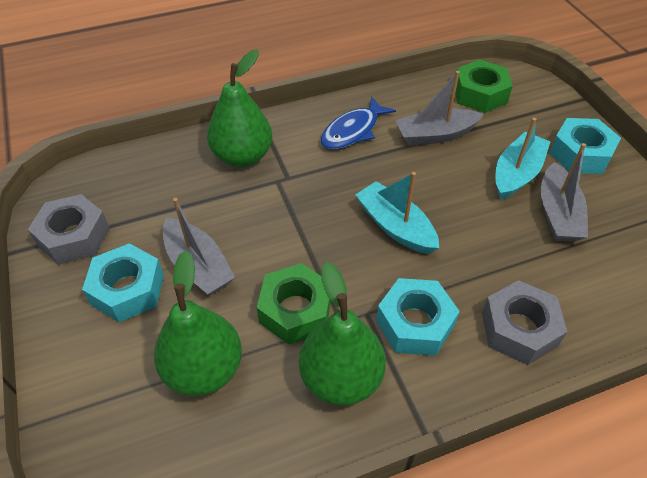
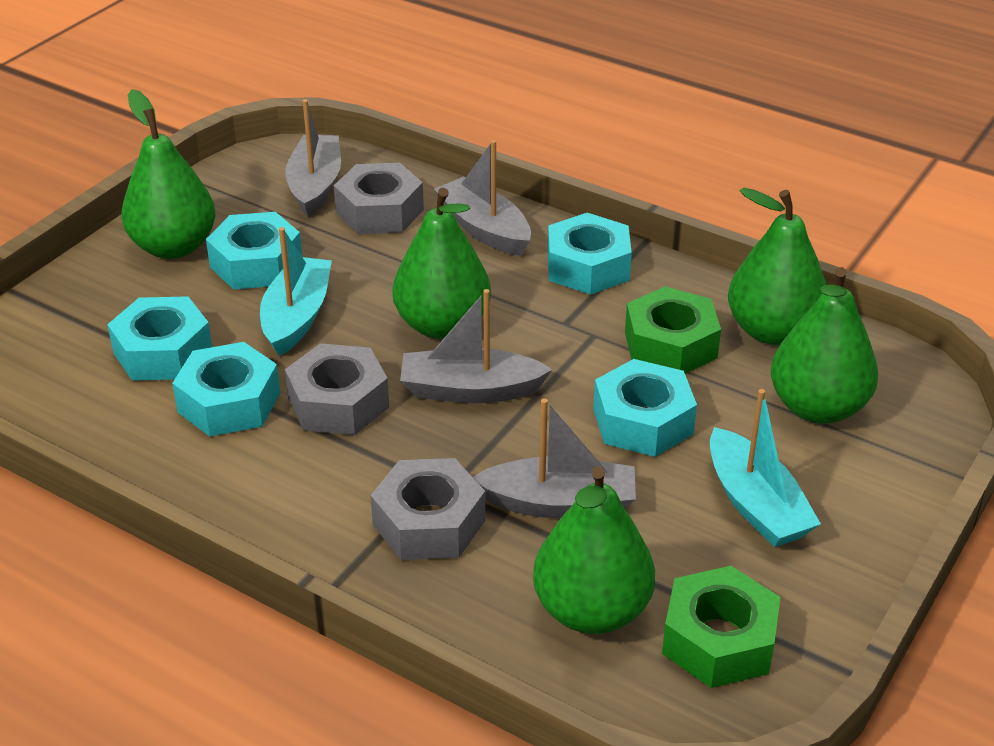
blue fish: [321,97,396,149] = 1 -> none = 0
green pear: [154,250,242,396] [207,50,272,167] [299,262,386,406] = 3 -> [121,89,215,259] [392,188,491,339] [533,466,655,634] [728,188,827,345] [771,267,878,424] = 5
grey boat: [163,198,235,296] [395,71,484,146] [541,143,588,242] = 3 -> [285,99,341,217] [400,289,552,403] [434,140,531,256] [473,398,636,518] = 4
grey nut: [28,194,110,265] [482,280,568,365] = 2 -> [285,343,389,435] [334,163,424,234] [370,458,485,560] = 3
turquoise nut: [82,243,164,322] [376,278,460,356] [549,118,621,174] = 3 -> [107,296,212,381] [172,342,280,437] [206,212,302,290] [548,213,632,295] [593,359,697,457] = 5

